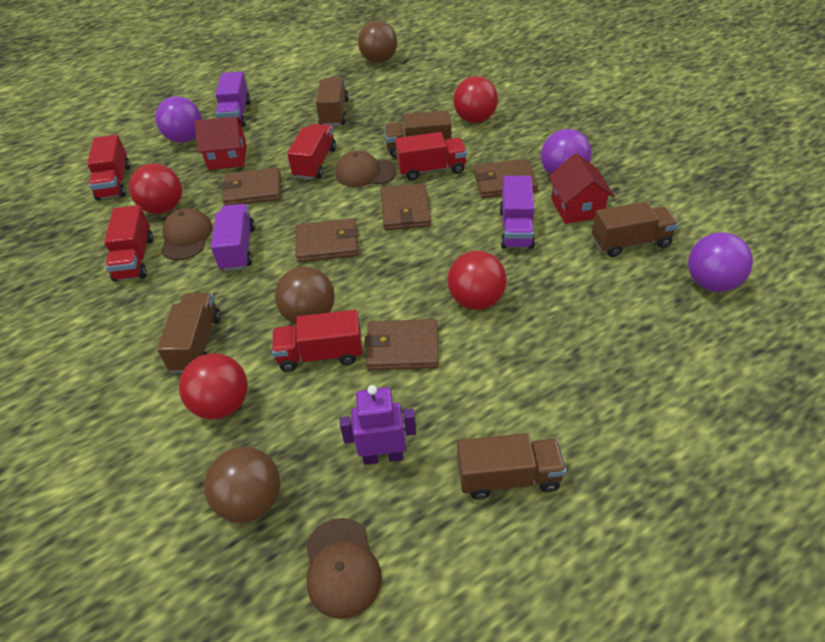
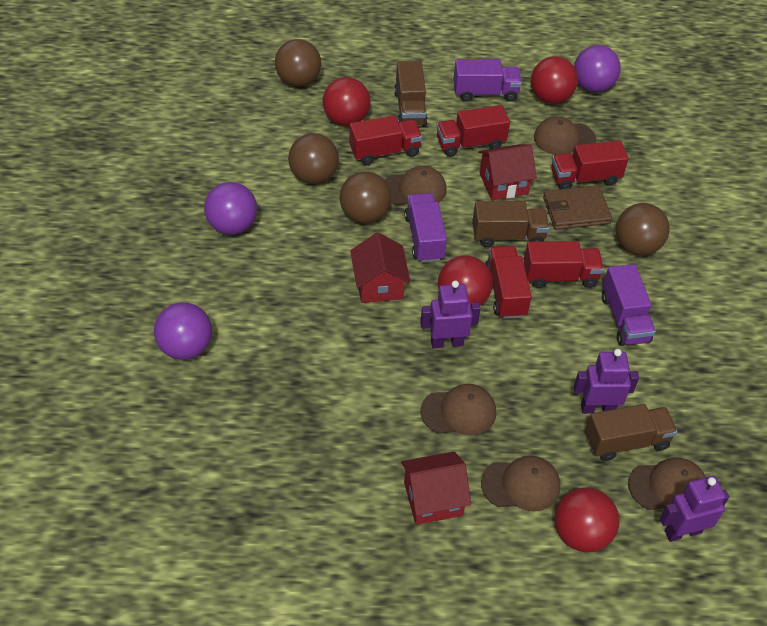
brown ball: [204,447,280,523] [275,266,335,324] [358,21,397,63] = 3 -> [275,39,321,87] [288,133,339,184] [339,171,391,223] [616,203,670,255] = 4
brown cap: [161,208,213,260] [306,518,382,619] [335,150,396,187] = 3 -> [385,166,446,205] [421,384,496,436] [481,456,560,512] [534,116,596,155] [628,457,706,510] = 5
brown truck: [157,293,221,373] [316,77,349,126] [385,110,451,158] [457,433,566,500] [592,201,679,257] = 5 -> [394,61,428,127] [473,201,550,247] [585,404,677,461] = 3
brown wallet: [221,167,281,206] [295,218,359,262] [364,319,439,370] [381,183,431,230] [474,159,538,198] = 5 -> [543,185,612,230] = 1
purple robot: [340,385,416,465] = 1 -> [420,280,481,348] [573,349,639,414] [660,476,729,542] = 3
red house: [194,117,247,170] [549,153,614,224] = 2 -> [350,232,411,303] [401,451,471,525] [478,144,537,201] = 3

